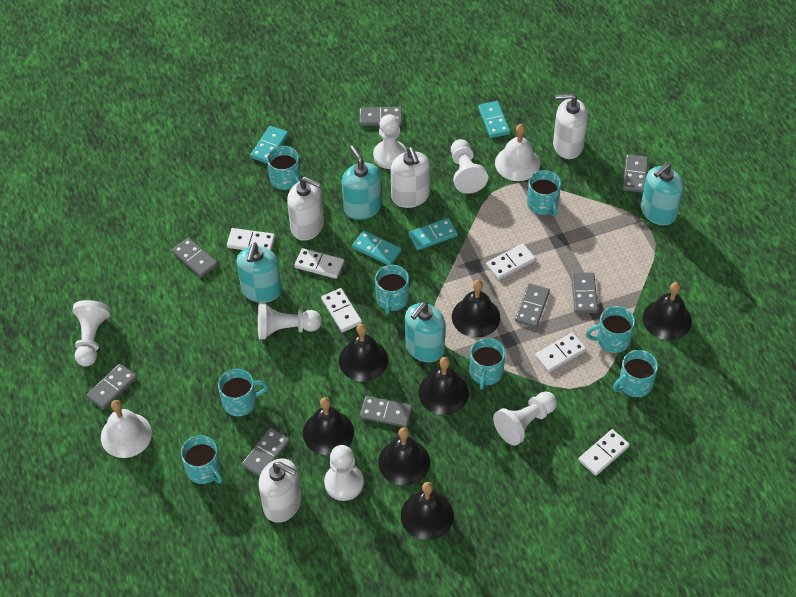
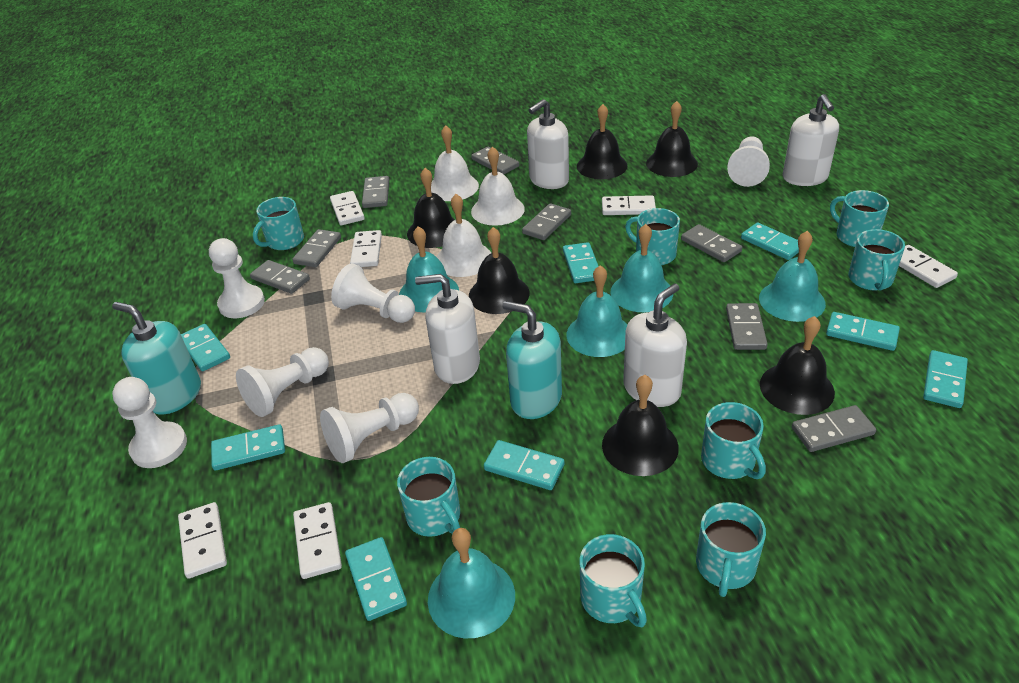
black bell: [303,397,354,455] [339,324,388,382] [378,427,430,486] [401,482,454,540] [418,357,469,415] [452,280,500,338] [643,282,692,340] = 7 -> [407,168,455,248] [469,227,530,314] [577,104,628,179] [602,375,679,476] [646,101,698,177] [760,316,835,415] = 6
turquoise bell: none = 0 -> [399,226,459,312] [428,528,515,638] [566,265,628,357] [611,224,673,312] [759,231,826,322] = 5
turquoise domino: [250,126,288,164] [352,230,402,265] [409,218,458,250] [478,101,510,138] = 4 -> [181,324,230,371] [211,424,285,471] [345,537,407,621] [484,440,565,490] [563,242,598,283] [741,222,799,260] [826,312,900,351] [923,350,968,408] = 8
turquoise soap dispenser: [236,243,282,303] [342,146,382,220] [405,302,445,362] [641,163,684,225] = 4 -> [112,302,201,415] [502,301,562,419] = 2
white bell: [101,400,152,458] [495,124,540,181] = 2 -> [431,125,479,201] [436,194,491,277] [471,146,525,226] = 3

